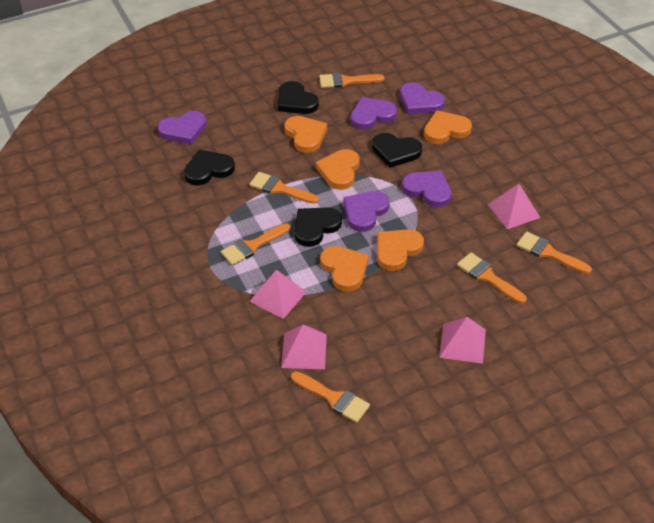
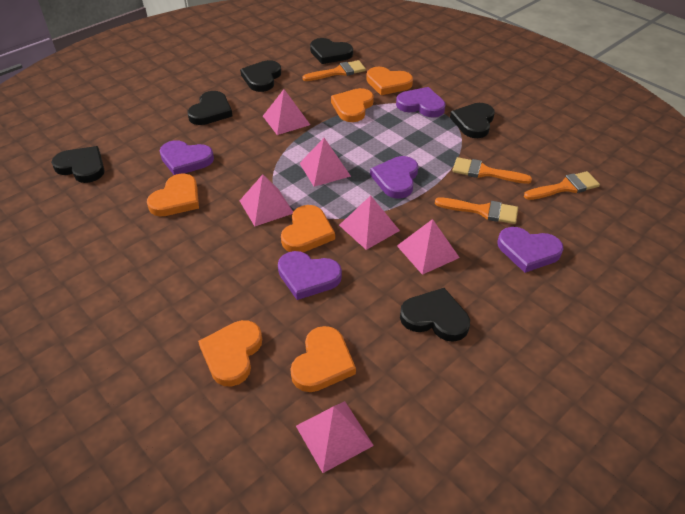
black heart: [184,150,235,186] [278,81,319,114] [294,207,342,247] [372,133,422,168] = 4 -> [51,146,105,183] [187,91,233,125] [240,60,281,92] [310,38,353,64] [400,288,470,342] [450,103,495,138] = 6
orange brush: [221,223,290,266] [249,172,319,204] [291,371,370,423] [319,73,385,88] [457,253,527,304] [516,231,592,274] = 6 -> [303,60,366,81] [435,198,518,224] [453,157,532,184] [524,171,600,200] = 4
orange heart: [284,116,327,153] [316,149,360,190] [320,246,369,292] [377,229,424,271] [424,110,472,144] = 5 -> [147,173,199,216] [198,320,262,387] [281,205,335,252] [290,326,356,392] [331,88,374,122] [366,67,413,95] = 6
pink pyramid: [249,270,306,319] [281,324,327,369] [439,317,486,364] [488,184,540,229] = 4 -> [239,174,293,226] [263,89,310,135] [296,401,374,473] [300,138,351,187] [339,195,400,250] [397,219,460,275] = 6

